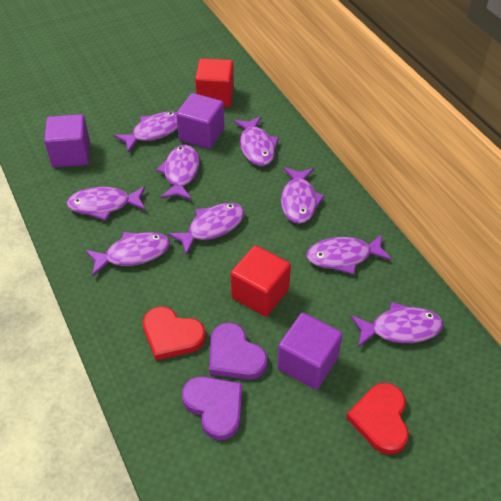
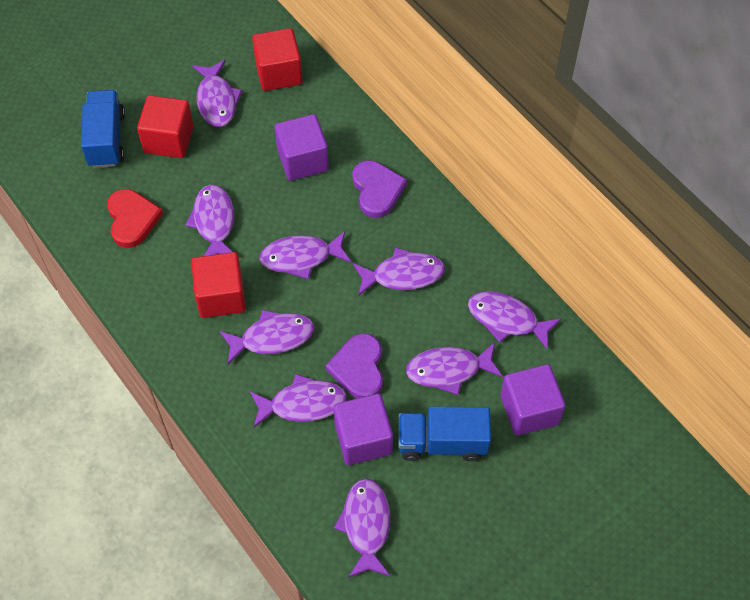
blue truck: none = 0 -> [81,90,125,168] [399,407,491,461] = 2
red cube: [195,59,234,107] [231,245,291,317] = 2 -> [137,95,194,158] [191,252,246,318] [252,28,303,91] = 3
red heart: [143,307,206,360] [346,383,409,455] = 2 -> [107,189,163,248] = 1

